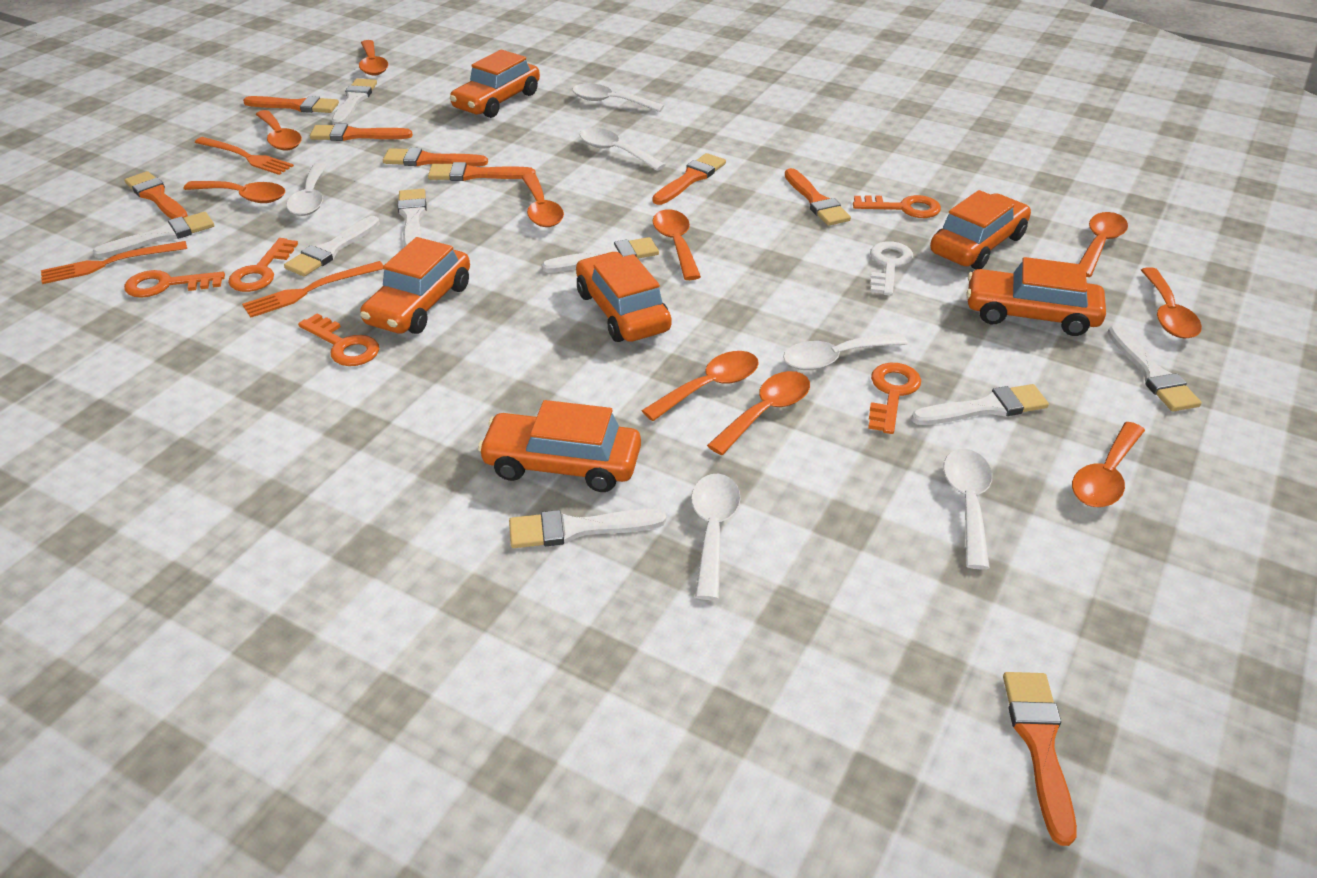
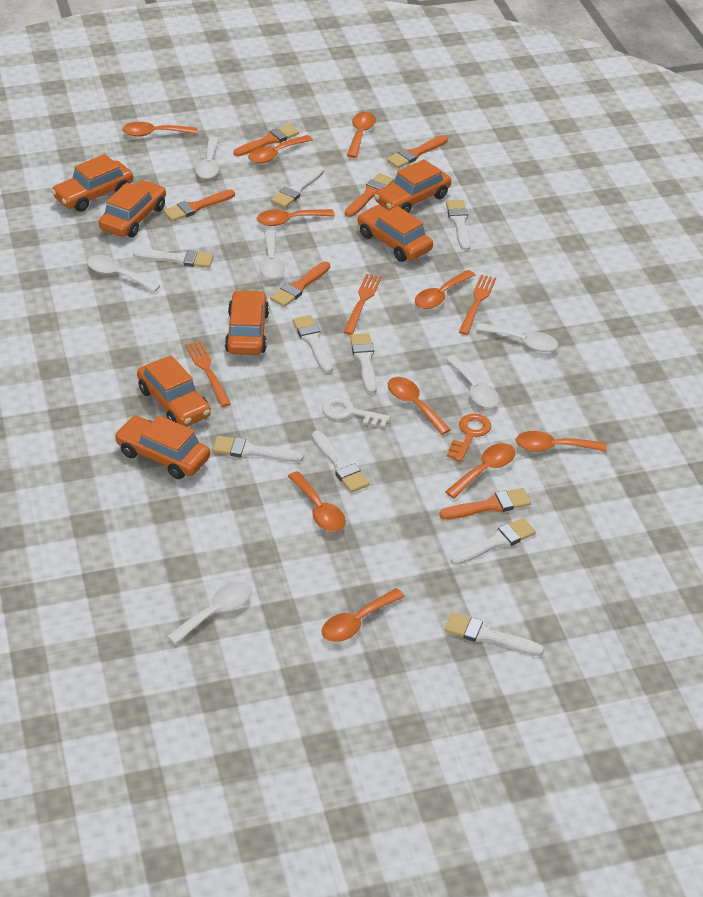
orange brush: [124,171,188,219] [243,96,339,113] [310,124,413,141] [383,148,488,166] [428,162,536,181] [652,153,726,205] [785,168,851,226] [1003,672,1077,846] = 8 -> [163,189,235,221] [233,124,299,156] [270,261,330,307] [345,173,394,217] [386,135,448,168] [439,488,531,520] = 6
orange car: [360,237,470,334] [450,49,540,118] [478,400,641,492] [576,252,672,342] [930,190,1031,269] [966,257,1106,336] = 6 -> [51,154,133,212] [99,180,166,237] [114,415,210,479] [137,355,211,427] [225,290,269,355] [357,205,433,262] [374,159,451,213] = 7
orange key: [124,270,225,298] [228,238,298,292] [298,314,379,366] [853,195,941,218] [868,363,921,434] = 5 -> [447,413,491,462] = 1
white brush: [93,212,214,258] [284,216,380,276] [332,79,377,125] [398,189,427,247] [509,509,666,548] [542,237,659,273] [911,384,1049,425] [1107,325,1202,411] = 8 -> [133,249,214,268] [212,436,303,462] [271,166,324,208] [293,315,333,373] [312,431,369,493] [350,333,377,394] [444,613,544,656] [446,200,471,251] [450,518,536,565] = 9

